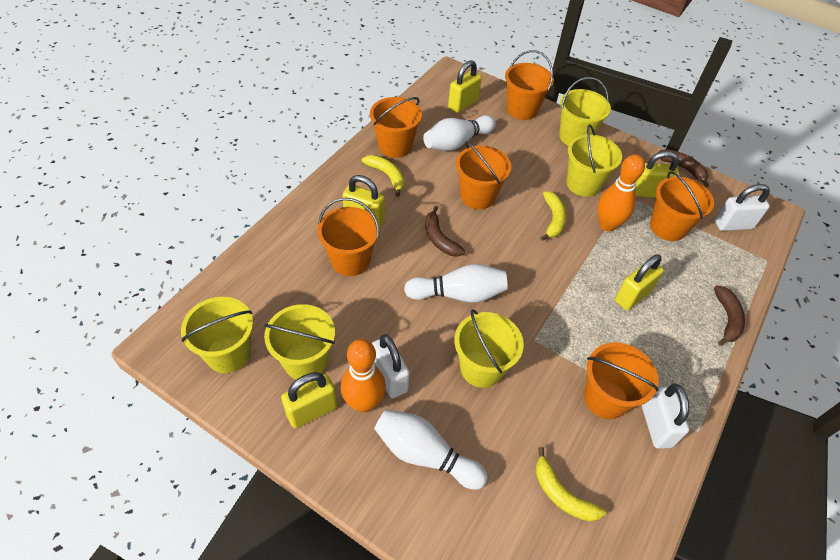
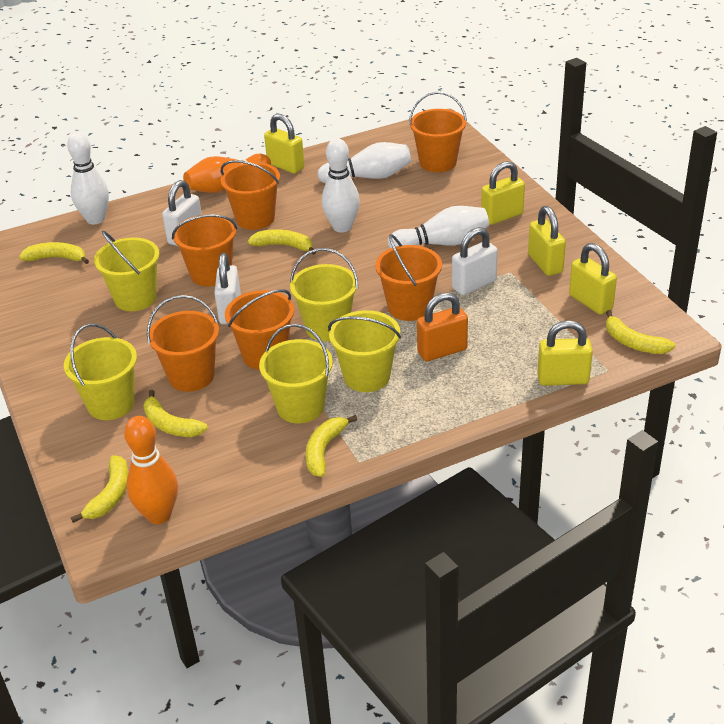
brown banana: [425,205,465,257] [658,149,709,187] [714,285,745,346] = 3 -> none = 0
orange padlock: none = 0 -> [417,292,468,361] = 1
white bowling pin: [374,409,488,490] [404,264,508,303] [423,115,496,151] = 3 -> [67,133,109,224] [318,142,411,183] [322,138,360,233] [388,206,489,248] = 4
yellow banana: [362,155,405,197] [536,447,606,522] [540,192,566,241] = 3 -> [19,242,89,264] [71,455,129,523] [143,390,208,437] [247,229,316,255] [306,415,358,477] [606,310,676,354] = 6

